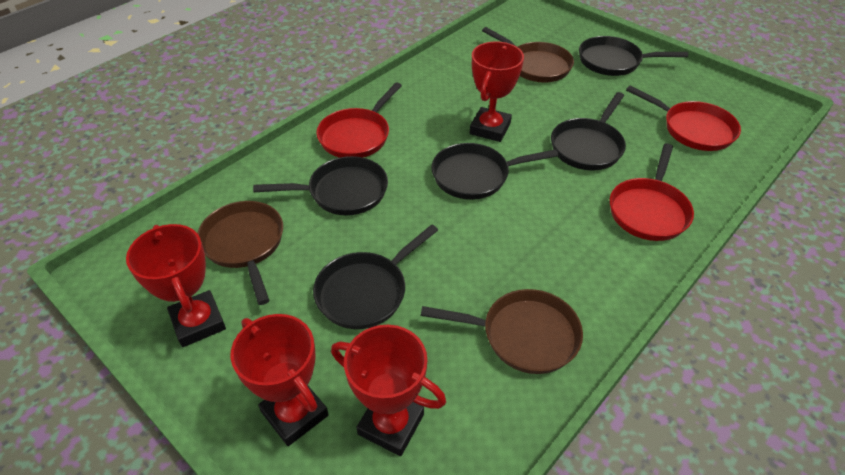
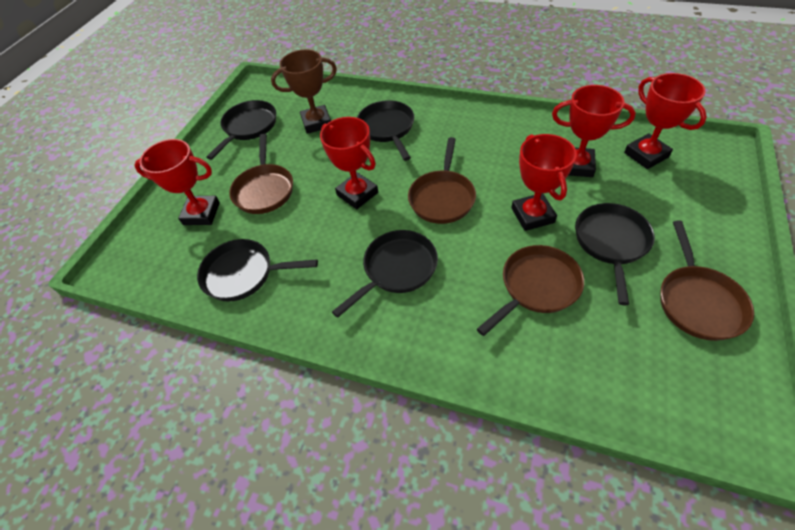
brown pan: [197,201,283,305] [421,289,583,374] [482,27,574,82] = 3 -> [229,134,293,214] [408,137,476,224] [477,245,584,336] [660,221,754,341] = 4
brown trophy: none = 0 -> [271,49,337,134] = 1
red pan: [316,82,402,158] [610,144,694,241] [626,86,741,151] = 3 -> none = 0
red trophy: [126,224,226,347] [230,314,329,446] [331,325,446,456] [470,41,524,142] = 4 -> [134,139,220,225] [320,117,378,209] [511,134,577,231] [552,85,636,177] [624,73,707,169] = 5

